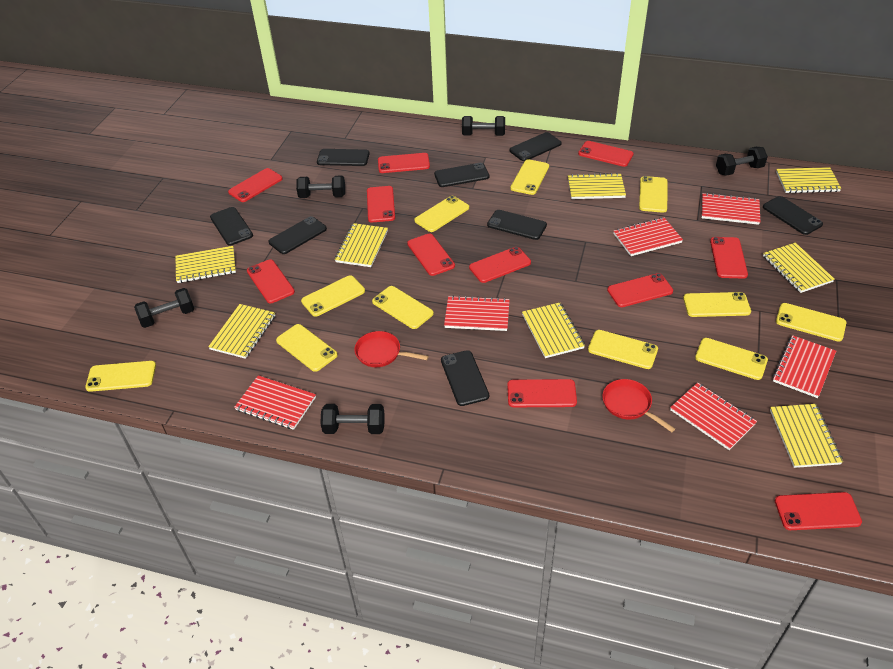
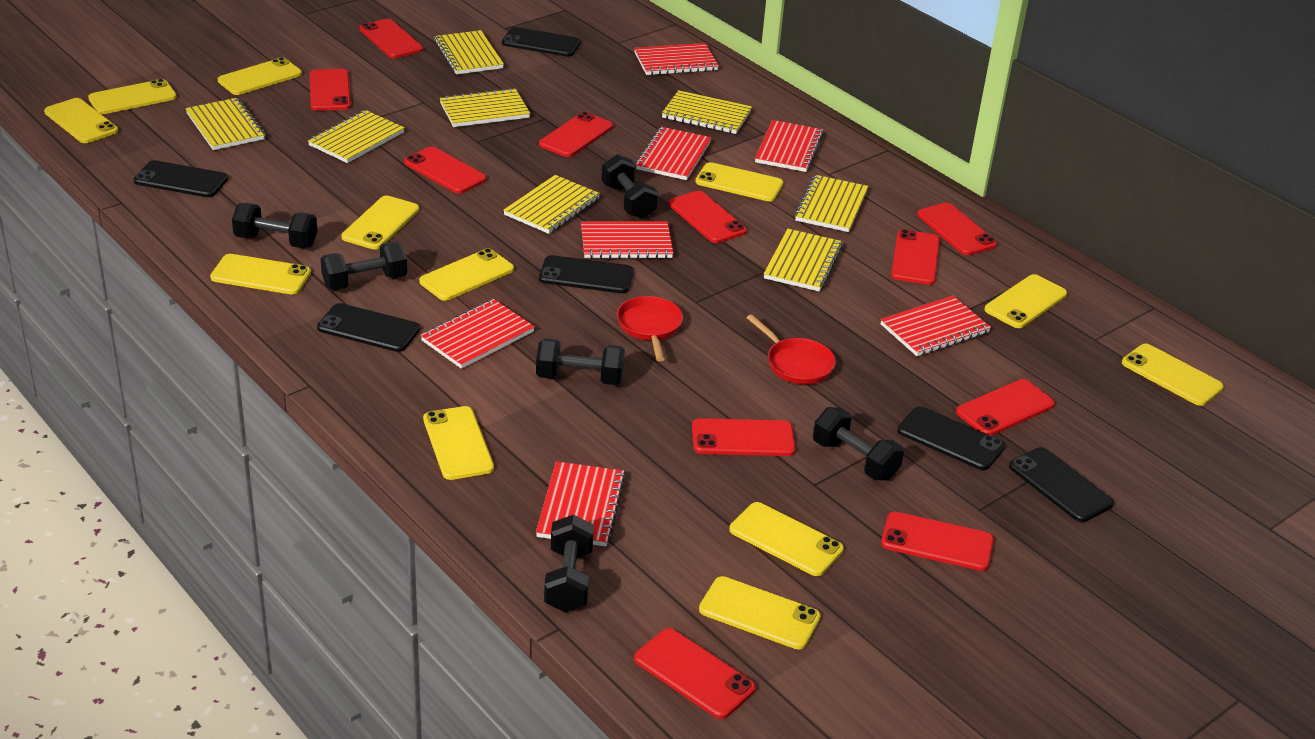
black dumbbell: [134,288,194,328] [296,175,345,198] [320,404,385,434] [462,116,505,136] [716,147,768,175] = 5 -> [232,203,317,248] [321,242,407,290] [536,339,625,385] [544,514,594,612] [602,154,658,219] [813,407,904,480] = 6
black phone: [210,207,253,246] [268,216,327,254] [317,149,370,166] [434,163,489,187] [441,350,489,406] [487,210,547,240] [510,132,562,161] [763,196,823,235] = 8 -> [134,160,228,197] [317,303,420,352] [502,27,580,57] [539,255,634,293] [897,406,1005,470] [1009,447,1114,522] = 6
red notebook: [234,375,316,430] [444,295,510,331] [614,217,683,256] [670,382,757,450] [702,193,760,225] [773,335,836,398] = 6 -> [420,299,535,369] [536,461,626,546] [581,221,673,259] [634,43,719,75] [636,127,711,180] [755,120,824,172] [880,296,991,356] = 7
yellow phone: [85,361,156,392] [276,324,338,372] [301,275,365,317] [372,286,434,329] [414,196,469,232] [511,159,549,195] [588,330,658,369] [639,176,667,213] [683,292,751,317] [695,338,768,380] [776,303,846,342] = 11 -> [44,98,118,143] [88,79,177,114] [210,254,311,295] [218,57,302,95] [341,196,419,250] [419,248,514,301] [423,406,494,480] [695,162,783,202] [699,576,821,650] [729,502,844,576] [984,274,1067,328] [1122,344,1224,406] = 12

